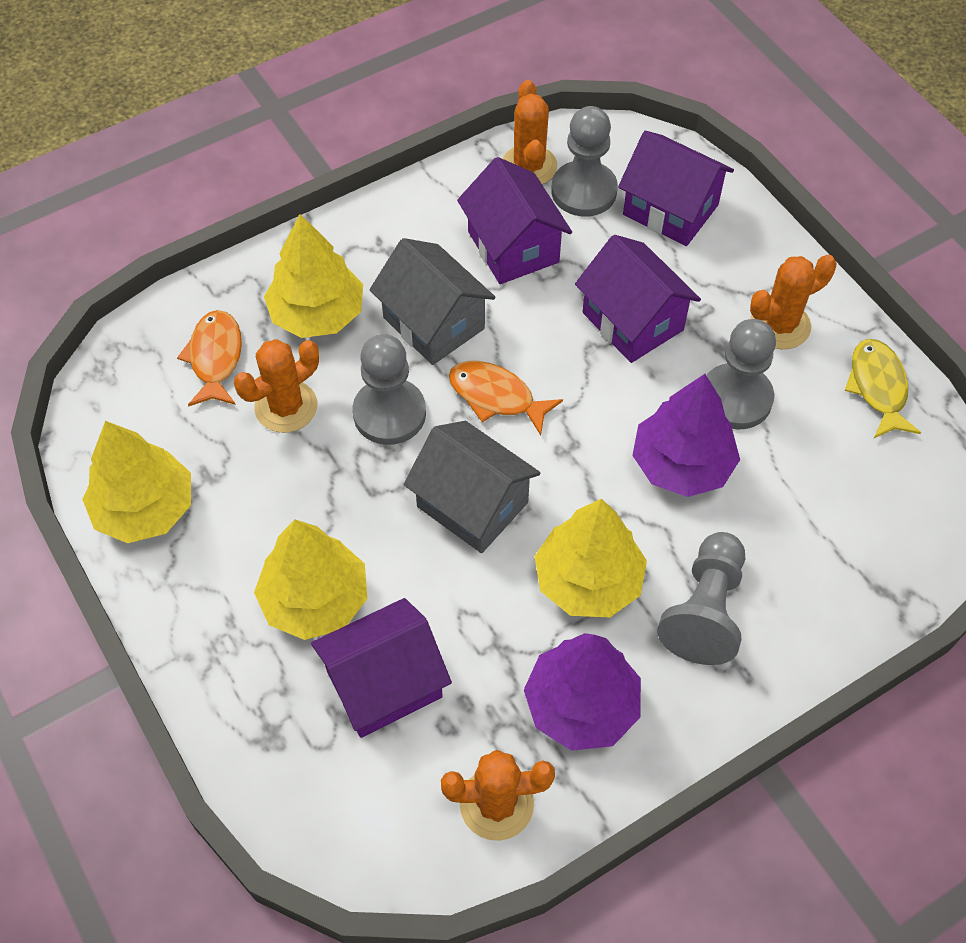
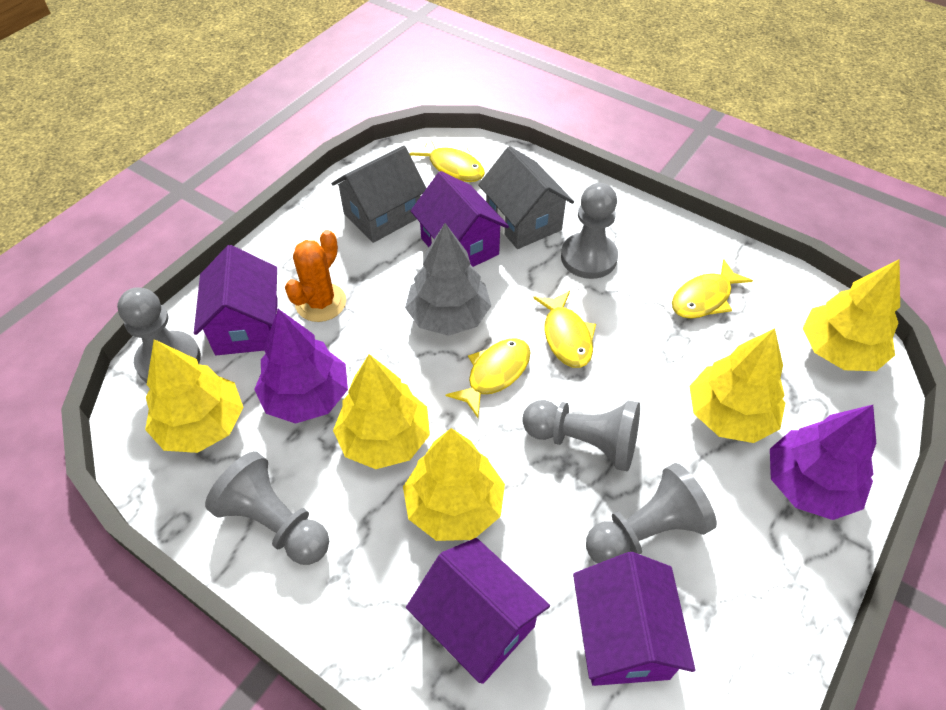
grey pawn: [352,334,426,445] [551,106,618,217] [657,532,745,665] [706,319,776,430] = 4 -> [117,287,201,383] [205,451,329,565] [522,400,640,472] [561,183,618,279] [586,463,717,563] = 5
grey tree: none = 0 -> [405,223,491,336] = 1
orange cactus: [234,339,319,433] [441,750,555,841] [503,80,557,184] [750,255,836,349] = 4 -> [285,230,346,322] = 1
orange fish: [177,310,242,407] [449,361,563,435] = 2 -> none = 0
yellow fish: [845,339,921,438] = 1 -> [409,138,485,182] [446,338,531,418] [533,290,596,368] [672,260,753,319] = 4
yellow tree: [82,421,191,543] [254,520,367,640] [264,214,363,338] [535,499,647,617] = 4 -> [145,339,243,453] [333,354,430,469] [403,428,505,541] [689,328,785,443] [802,259,900,371] = 5

